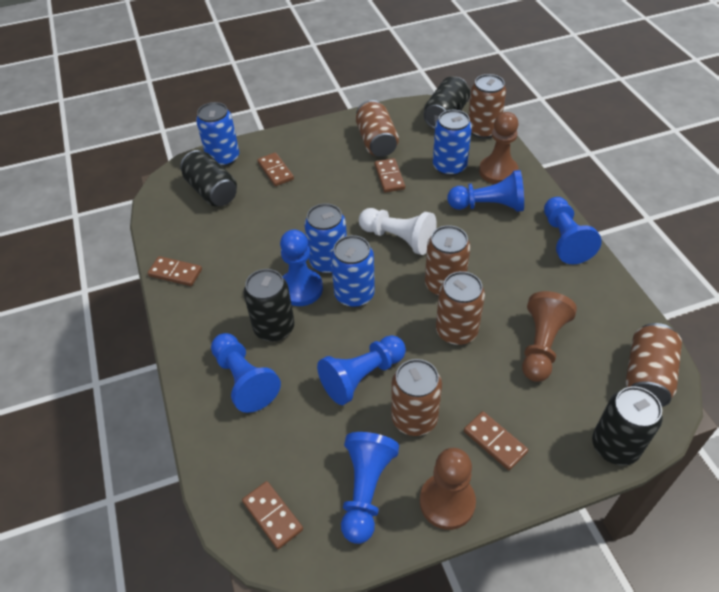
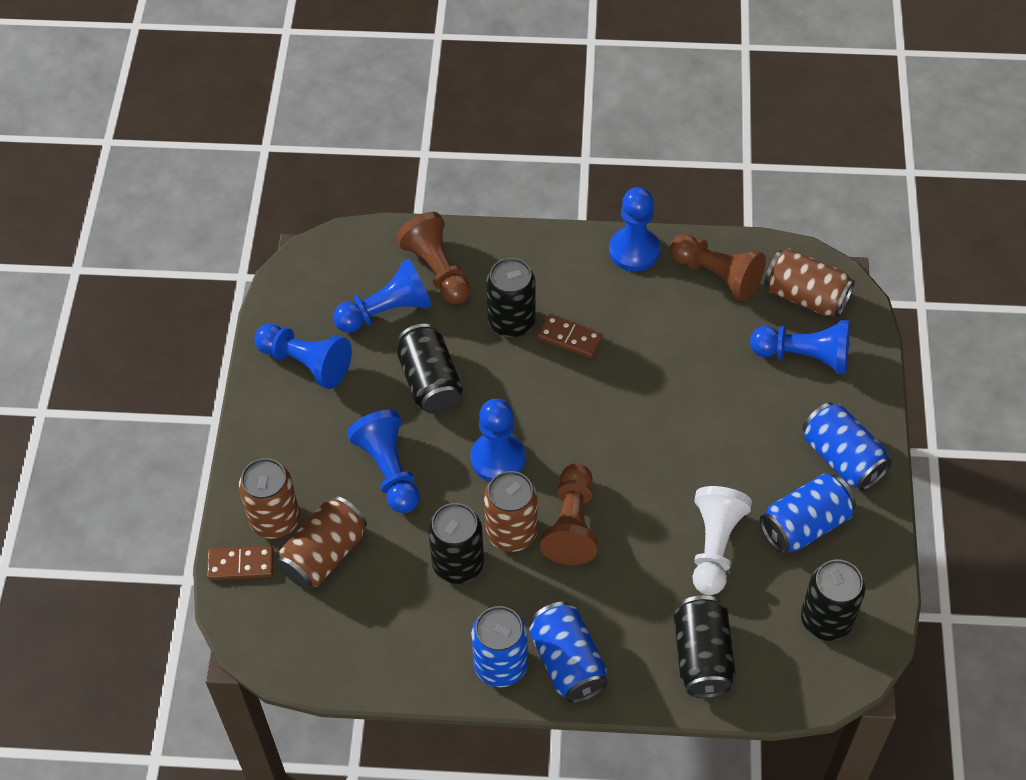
black can: [180,150,237,206] [244,269,294,342] [423,76,470,129] [592,386,663,465] = 4 -> [397,324,463,413] [428,503,484,584] [486,258,536,337] [674,595,736,698] [801,559,865,641] = 5
brown can: [356,100,399,157] [391,359,442,436] [425,225,470,296] [436,271,485,345] [468,74,506,139] [626,323,682,407] = 6 -> [239,458,300,539] [277,496,367,589] [484,471,537,552] [764,249,855,317] = 4
brown domino: [148,256,202,286] [242,481,303,549] [257,152,294,186] [375,158,405,193] [464,411,528,470] = 5 -> [207,546,273,580] [537,314,603,358] = 2

